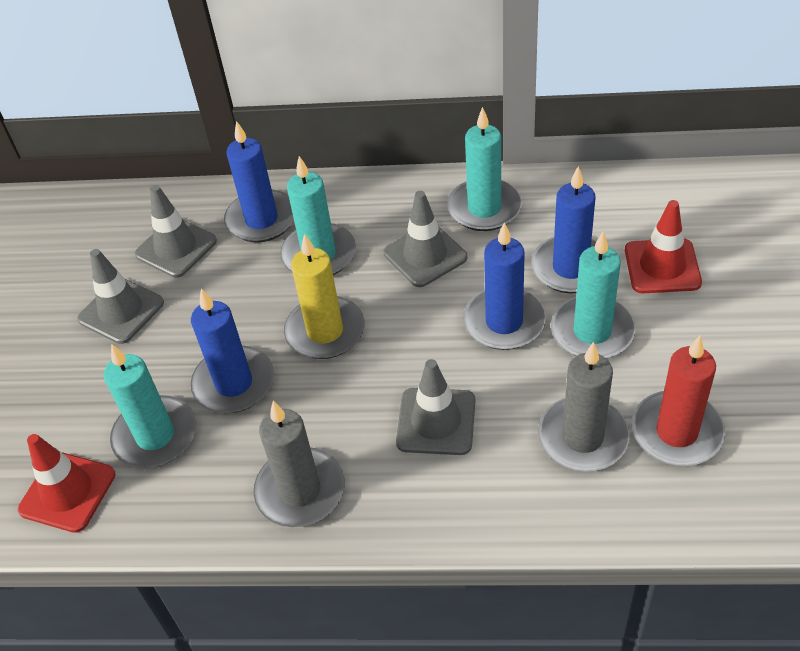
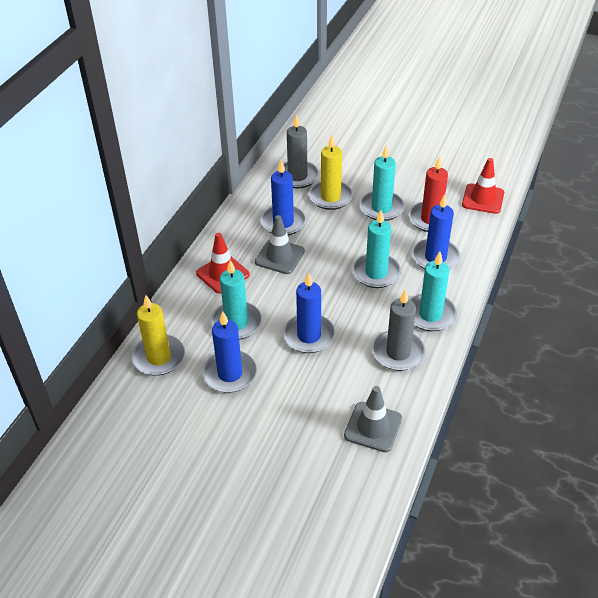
grey traffic cone: [77,249,164,344] [134,185,217,278] [383,191,468,287] [396,359,475,455] = 4 -> [255,215,305,274] [344,386,402,452] = 2
yellow candle: [284,234,365,359] = 1 -> [131,295,185,376] [309,135,353,210] = 2

